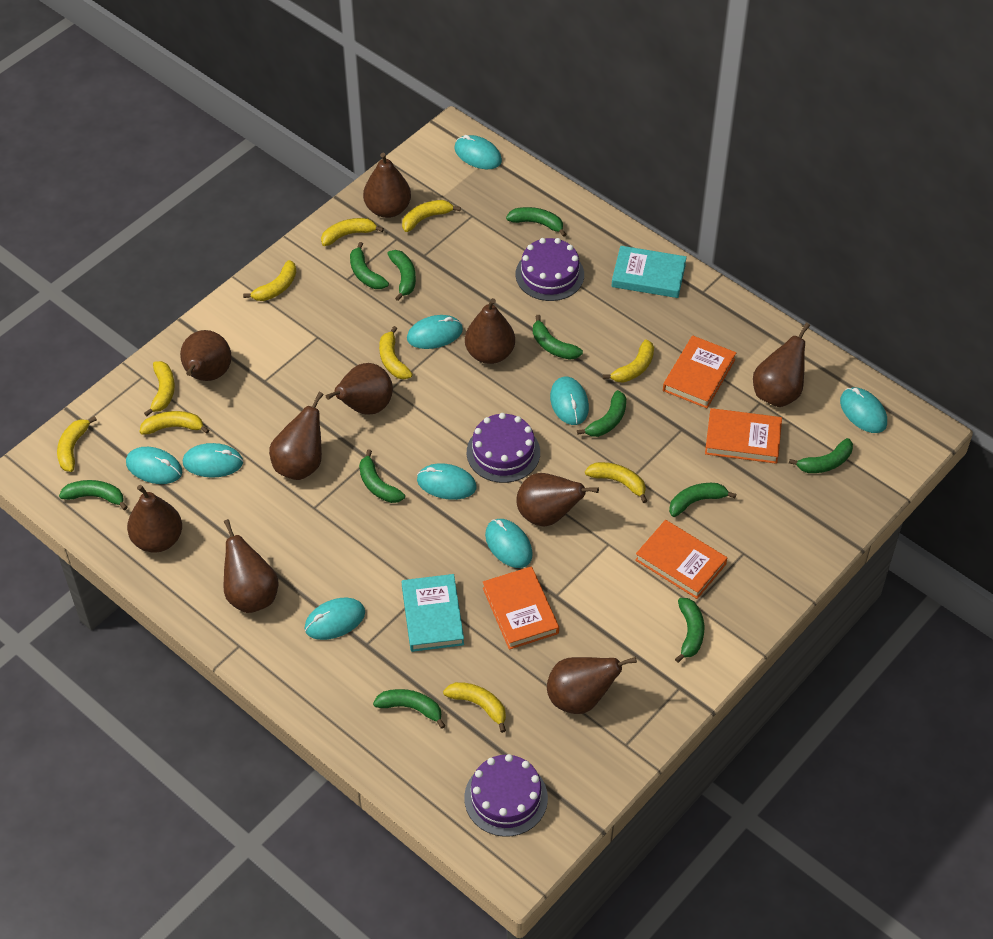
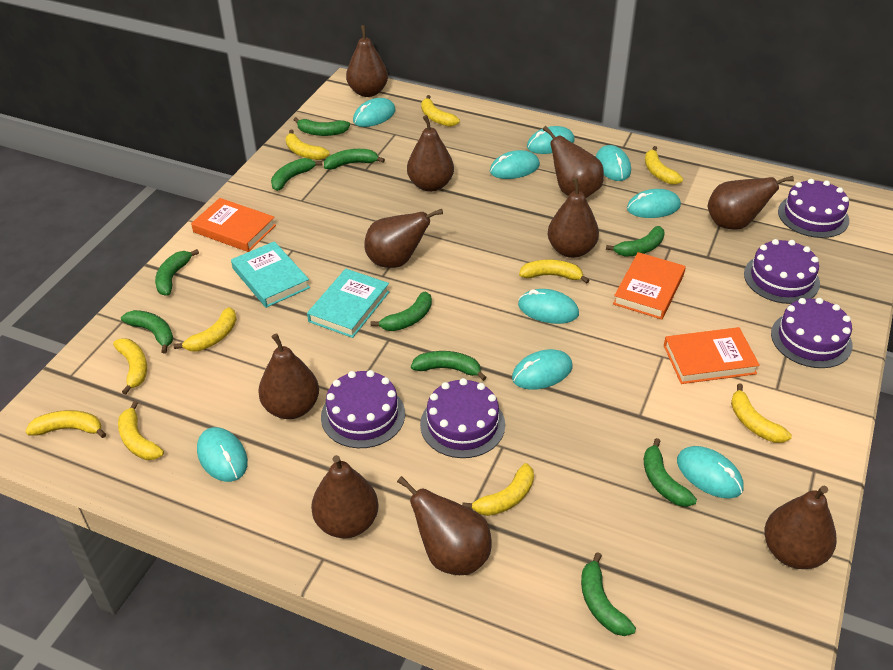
green banana: [59,480,128,510] [350,242,389,289] [359,450,405,503] [373,689,445,729] [387,250,416,301] [506,207,566,237] [533,315,583,360] [577,390,626,437] [669,483,737,517] [675,598,704,663] [789,438,853,473] = 11 -> [121,310,173,354] [155,249,199,296] [271,158,322,191] [294,117,350,136] [324,149,385,170] [371,291,432,331] [411,351,487,381] [581,552,636,636] [606,226,665,257] [644,438,697,507] = 10
orange book: [483,566,559,650] [635,520,727,599] [663,335,736,408] [705,408,782,464] = 4 -> [191,198,276,252] [613,252,686,320] [664,327,760,384] = 3
purple cake: [464,754,548,837] [467,413,540,483] [515,238,584,301] = 3 -> [321,370,405,448] [420,378,505,458] [744,239,820,304] [771,298,853,368] [778,179,849,238] = 5

